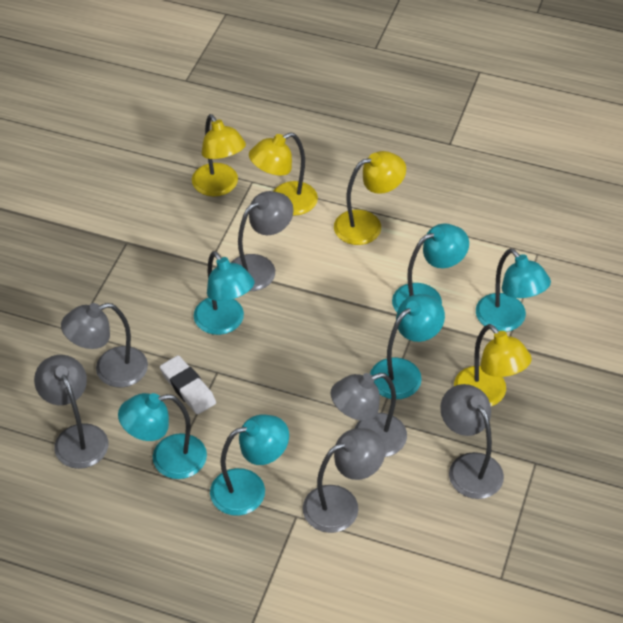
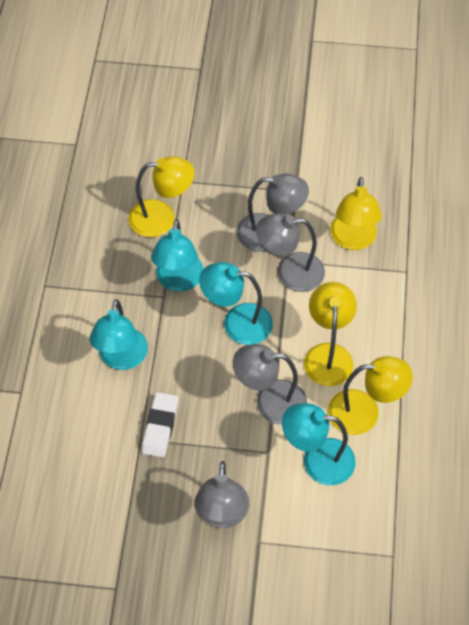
grey lamp: [34,355,108,469] [61,303,148,387] [231,191,294,291] [303,428,385,533] [331,373,407,457] [440,384,504,499] = 6 -> [194,461,249,528] [233,344,307,425] [237,173,309,252] [256,213,325,292] = 4
turquoise lamp: [118,393,207,479] [194,251,255,335] [210,415,289,516] [370,294,445,399] [392,223,469,312] [476,248,551,332] = 6 -> [89,299,148,370] [151,219,203,292] [199,262,273,345] [282,403,356,485] = 4

